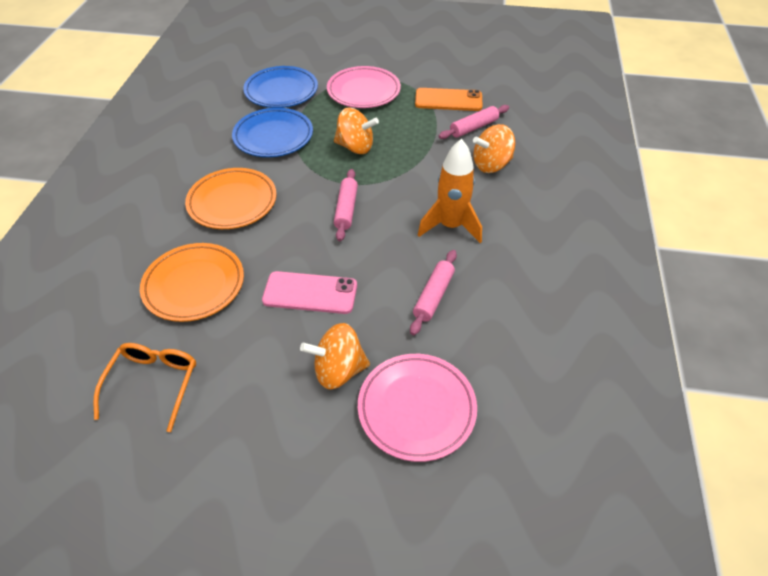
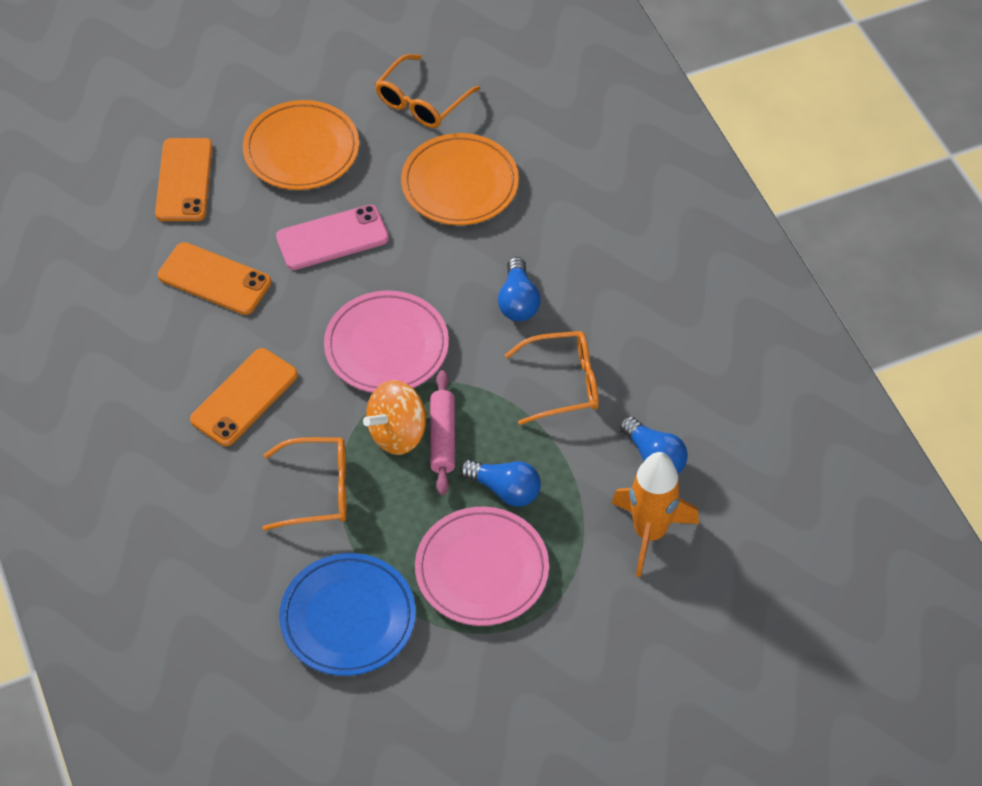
blue light bulb: none = 0 -> [460,459,541,507] [498,257,541,321] [620,416,688,474] = 3
blue plate: [232,108,313,157] [243,66,318,108] = 2 -> [279,553,416,676] = 1
orange glasses: [93,343,196,432] = 1 -> [262,437,347,531] [375,54,480,128] [505,331,599,425] = 3
orange phone: [415,88,483,111] = 1 -> [155,138,213,221] [158,242,271,315] [190,348,298,446] = 3
orange spinning top: [300,323,370,389] [334,108,379,154] [473,124,515,173] = 3 -> [363,380,427,455] = 1
pink rolling pin: [334,169,358,241] [410,250,457,335] [439,105,509,139] = 3 -> [430,370,455,495] = 1

